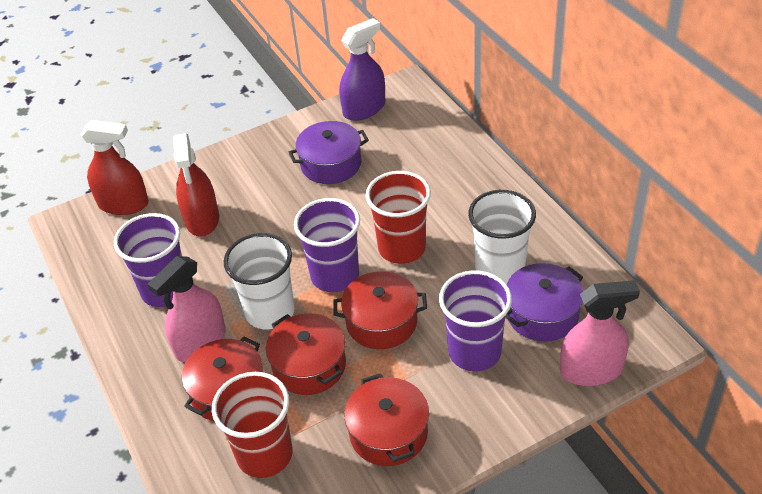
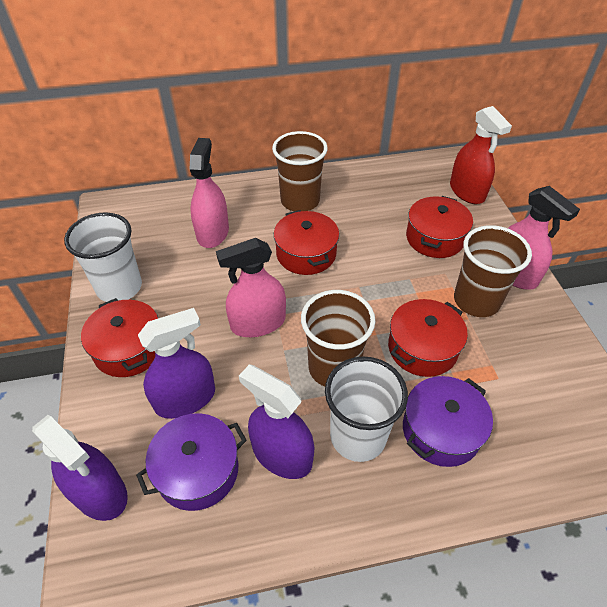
brown cup: none = 0 -> [272,131,328,211] [301,290,375,386] [454,225,532,317] = 3
pink spray bottle: [147,256,226,362] [560,280,640,386] = 2 -> [190,138,229,248] [216,238,286,337] [508,186,580,290] = 3
purple cup: [114,213,182,307] [294,198,360,292] [439,270,512,372] = 3 -> none = 0
purple spray bottle: [339,18,385,121] = 1 -> [32,415,128,521] [138,308,215,419] [239,364,315,479] = 3
red cup: [212,372,293,478] [366,171,431,264] = 2 -> none = 0
red spray bottle: [80,120,149,215] [173,133,219,236] = 2 -> [450,106,512,204] = 1

